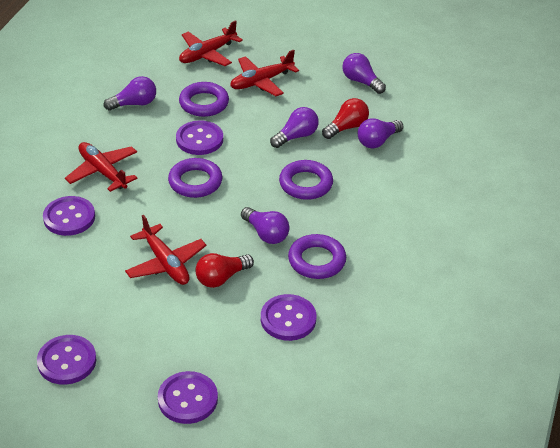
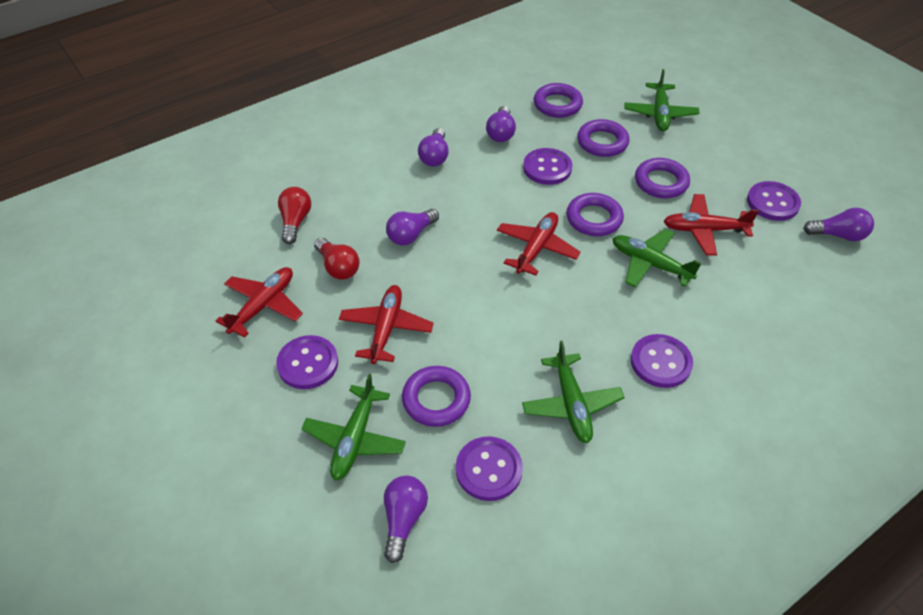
green plane: none = 0 -> [301,374,406,480] [522,341,625,443] [612,229,702,287] [624,69,700,131] = 4
purple ring: [168,158,223,198] [179,82,229,117] [279,160,333,200] [288,234,346,279] = 4 -> [402,366,471,427] [534,83,583,118] [566,193,624,236] [577,119,629,157] [635,158,690,198] = 5

